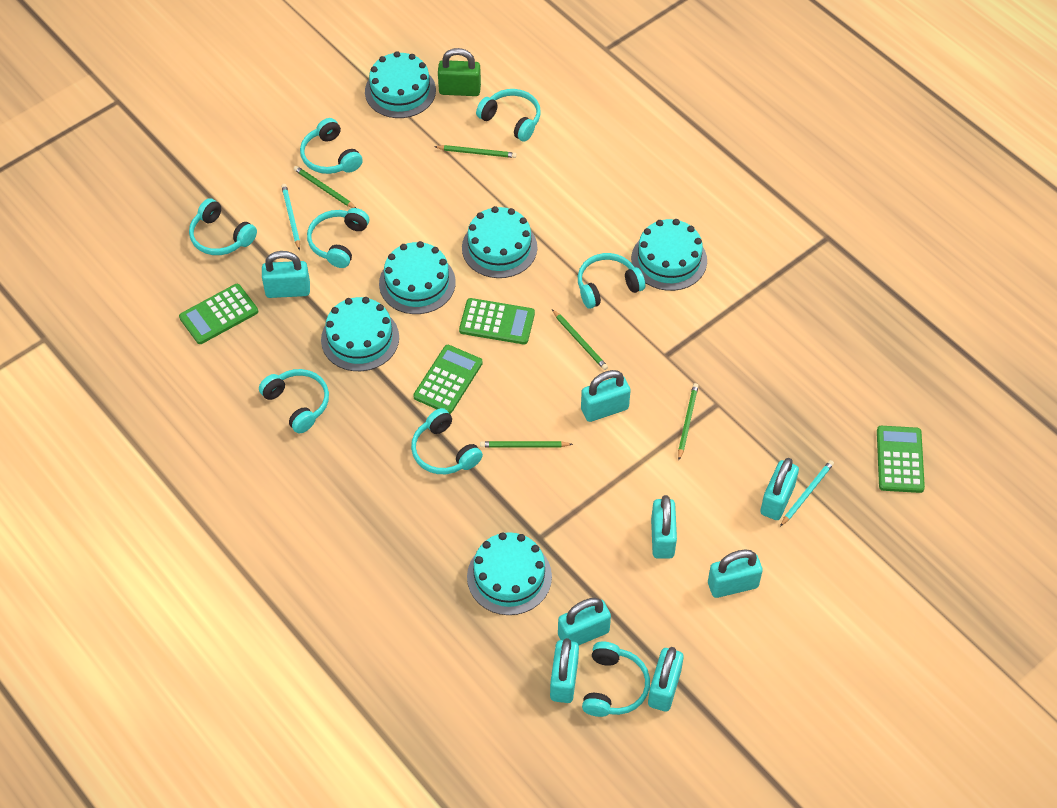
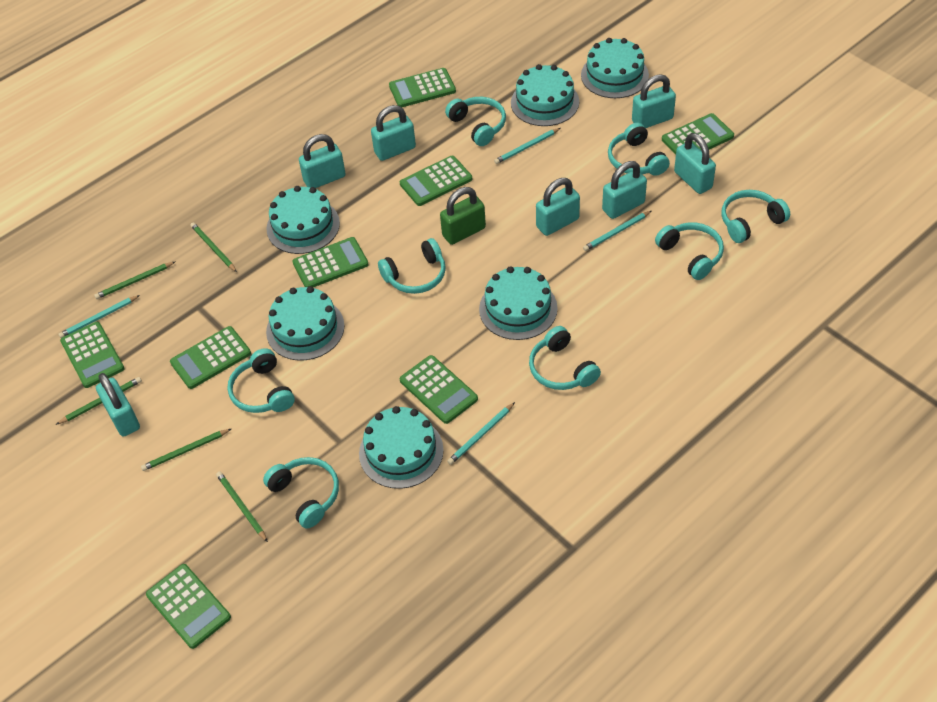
green calculator: [179,284,258,344] [413,345,483,414] [459,298,535,344] [877,426,925,493] = 4 -> [60,322,125,388] [146,564,231,649] [170,326,251,389] [293,237,369,287] [389,68,456,107] [400,156,472,206] [400,355,478,424] [662,113,734,155] = 8
turquoise padlock: [262,251,310,298] [550,638,579,703] [558,598,611,645] [581,370,631,422] [648,647,684,712] [651,495,677,559] [708,549,763,598] [760,458,799,520] = 8 -> [96,373,140,437] [299,134,346,188] [371,105,416,161] [536,178,580,236] [602,161,647,219] [632,74,676,128] [674,133,716,194] = 7
turquoise pencil: [281,184,300,250] [780,460,834,527] = 2 -> [59,295,140,338] [447,402,515,465] [494,128,561,164] [583,211,651,251] = 4

